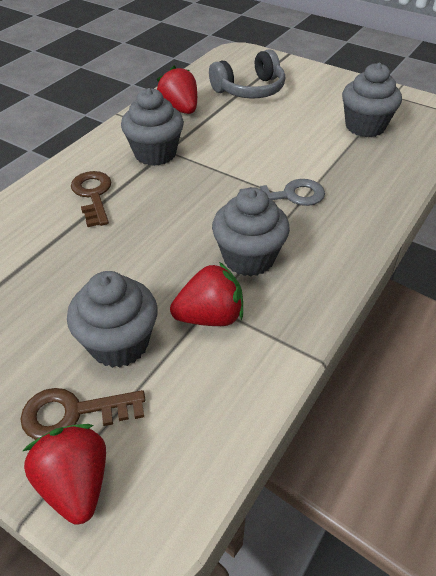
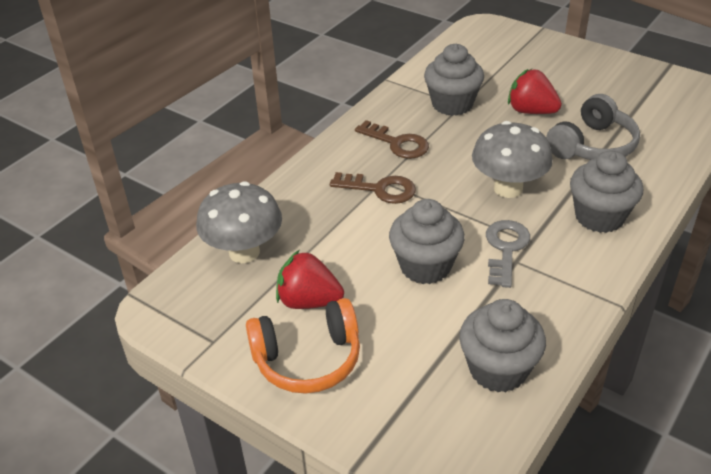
grey mushroom: none = 0 -> [196,181,282,263] [472,121,553,198] = 2
orange headphones: none = 0 -> [246,298,360,394] = 1
red strawberry: [23,424,106,524] [157,66,197,114] [170,262,243,326] = 3 -> [276,250,344,309] [508,69,562,114] = 2

